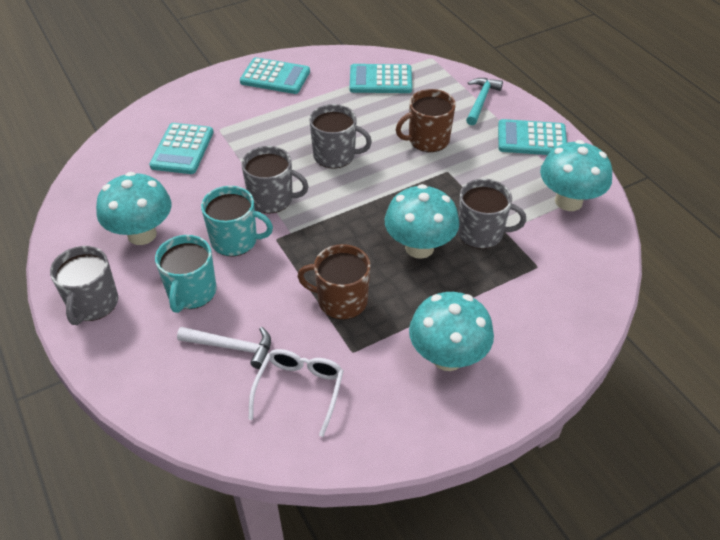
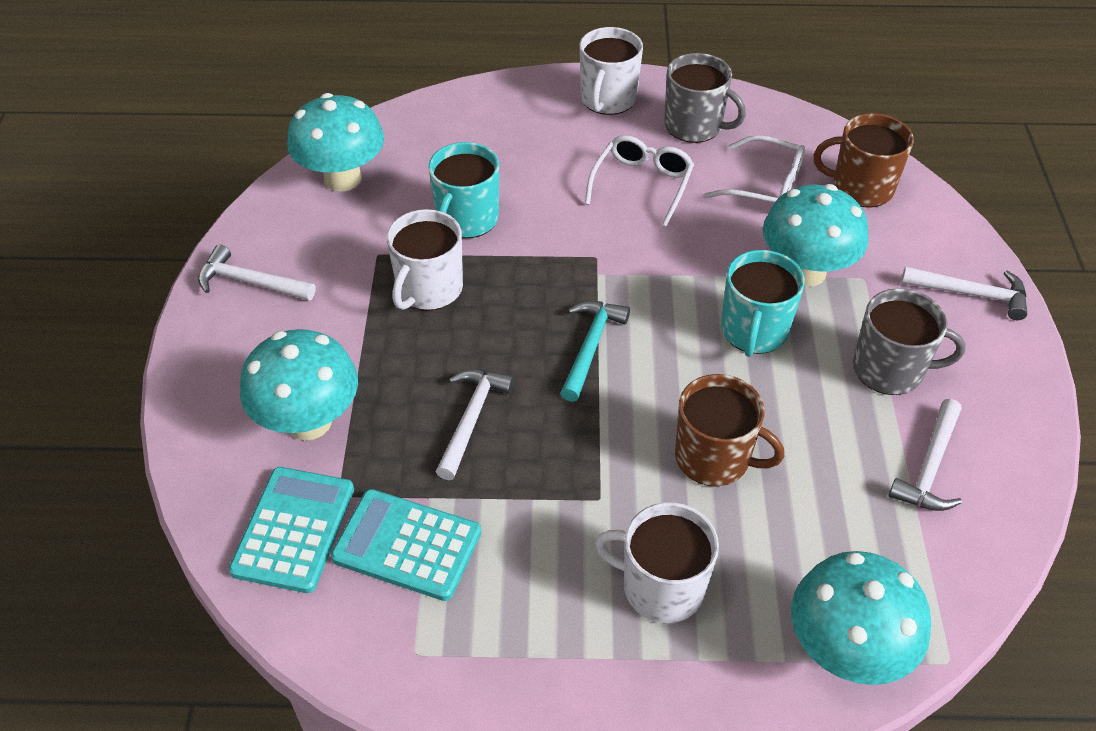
grey mug: [50,246,118,325] [241,146,309,214] [309,104,372,169] [458,179,526,249] = 4 -> [664,53,746,143] [853,288,966,395] = 2
turquoise calculator: [149,123,213,174] [240,57,310,94] [350,64,412,93] [498,119,567,155] = 4 -> [229,467,354,593] [331,489,481,601] = 2
white glasses: [248,349,343,437] = 1 -> [585,135,694,227] [704,135,805,203] = 2
white hammer: [177,327,271,369] = 1 -> [198,245,316,301] [435,369,514,480] [888,399,962,511] [901,266,1027,320] = 4
white mug: none = 0 -> [387,209,463,310] [580,27,643,115] [595,502,719,623] = 3

